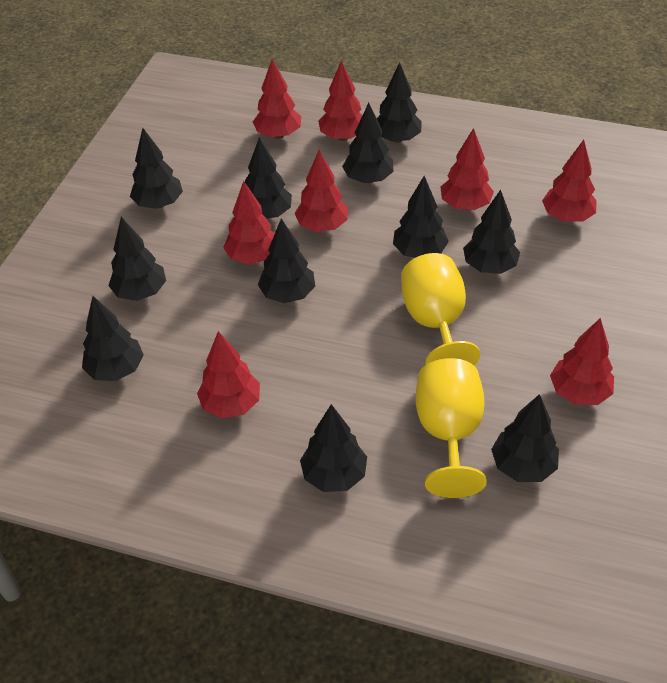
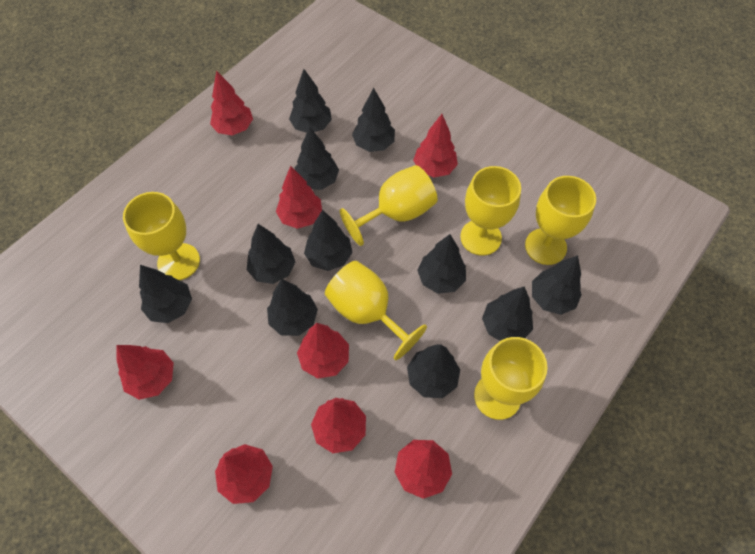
yellow goblet: [401,253,480,366] [416,358,487,498] = 2 -> [123,192,200,280] [325,261,427,360] [340,165,438,246] [460,166,521,256] [474,337,548,420] [525,176,596,265] = 6

